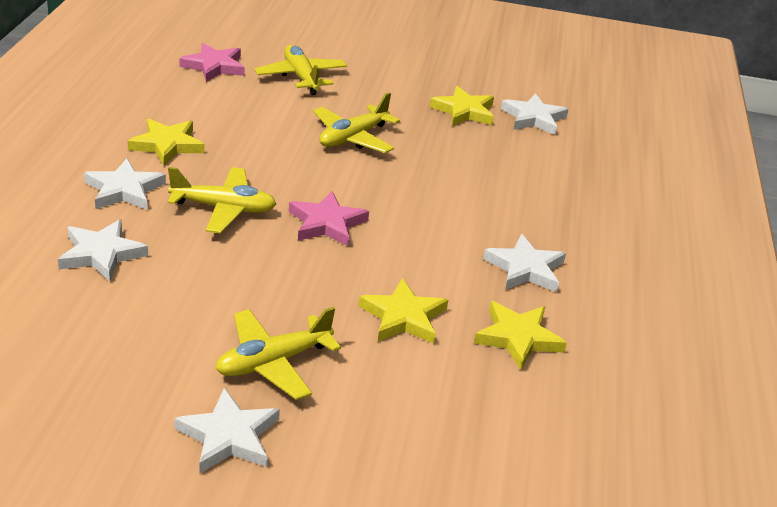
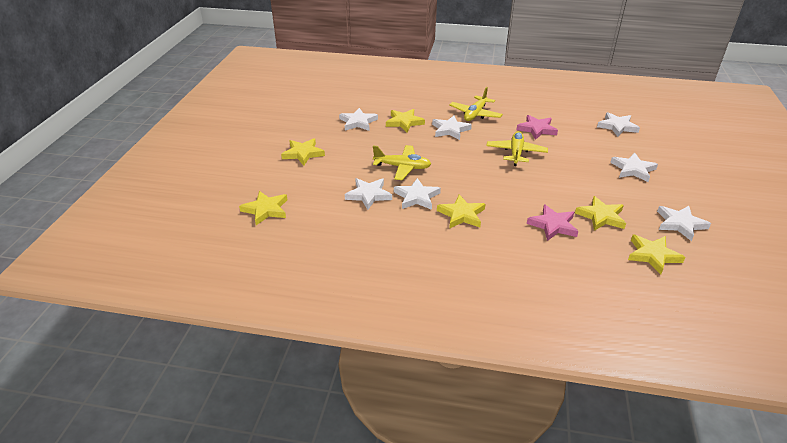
white star: [58,220,148,281] [84,158,166,210] [174,388,280,473] [483,234,566,292] [501,93,569,135] = 5 -> [339,108,378,131] [345,178,392,210] [394,178,441,210] [432,116,472,140] [597,112,640,137] [610,153,658,182] [657,206,711,241] = 7
yellow plane: [167,167,276,233] [215,307,341,400] [254,45,347,95] [313,92,400,153] = 4 -> [373,145,431,180] [449,87,503,121] [486,131,548,166] = 3
yellow star: [128,119,205,166] [359,278,448,344] [429,86,494,126] [474,301,567,370] = 4 -> [239,191,288,225] [281,138,325,166] [386,109,425,132] [437,194,485,229] [575,196,626,231] [628,235,685,275] = 6

